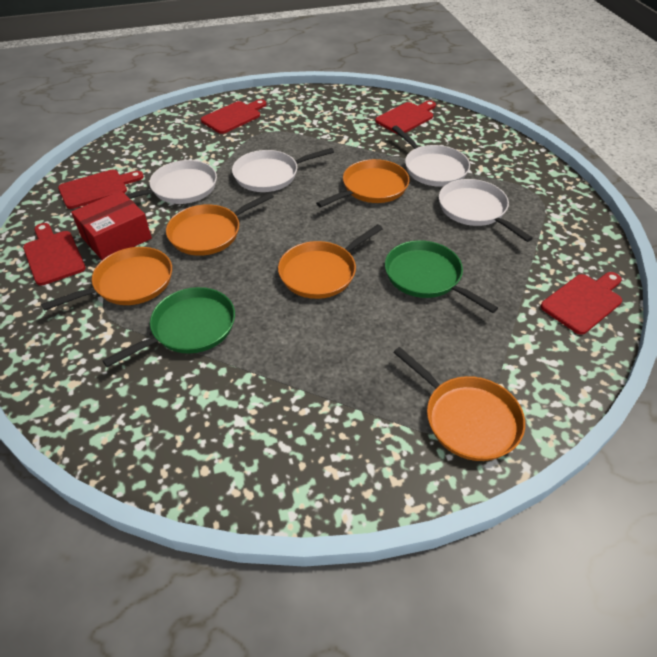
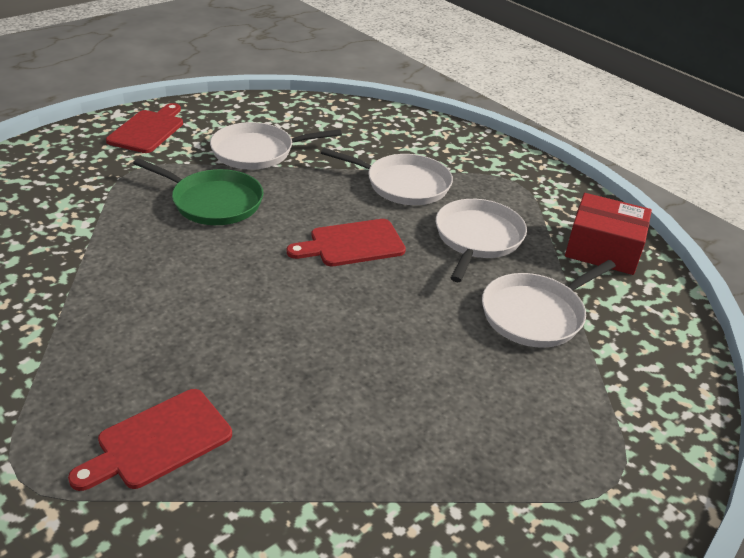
green pan: [102,287,235,367] [385,240,498,313] = 2 -> [133,158,264,225] = 1
orange pan: [41,247,172,311] [166,192,274,256] [278,224,383,299] [316,159,409,208] [393,347,525,461] = 5 -> none = 0
red cutting board: [23,223,86,286] [58,170,144,209] [201,99,266,134] [375,100,436,134] [541,272,622,335] = 5 -> [68,389,232,491] [106,103,183,153] [287,219,406,266] = 3

